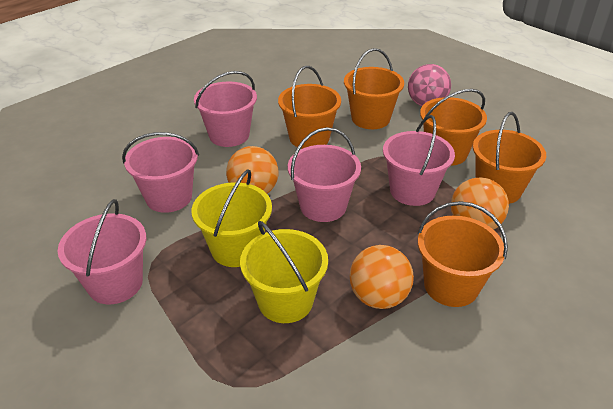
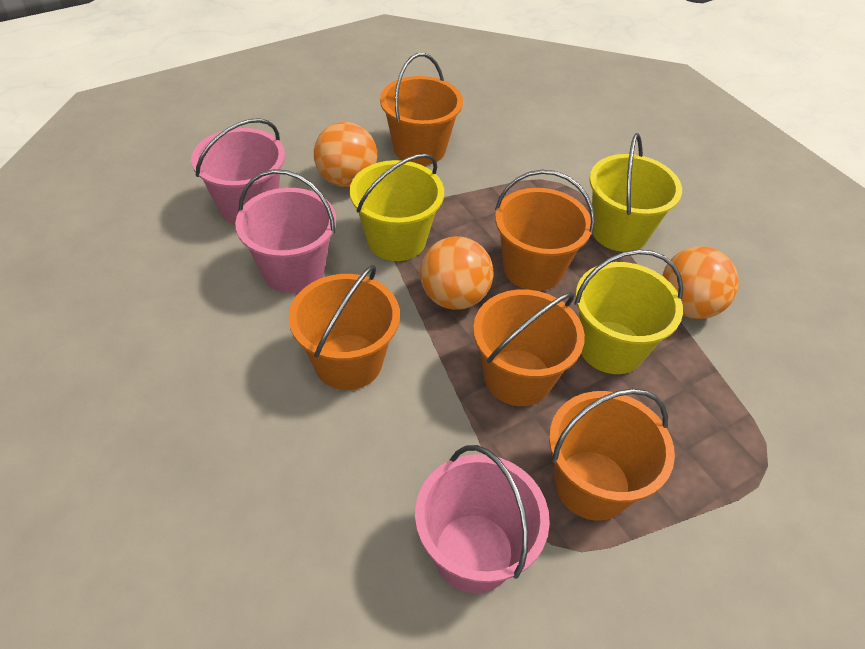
pink ball: [408,64,451,106] = 1 -> none = 0
pink bucket: [58,199,146,304] [122,132,199,213] [194,71,257,147] [288,127,361,222] [383,115,455,206] = 5 -> [191,118,285,224] [235,169,336,293] [415,445,550,593] = 3
yellow bucket: [191,170,272,267] [240,221,328,323] = 2 -> [350,154,444,261] [574,249,683,374] [589,133,682,252] = 3

